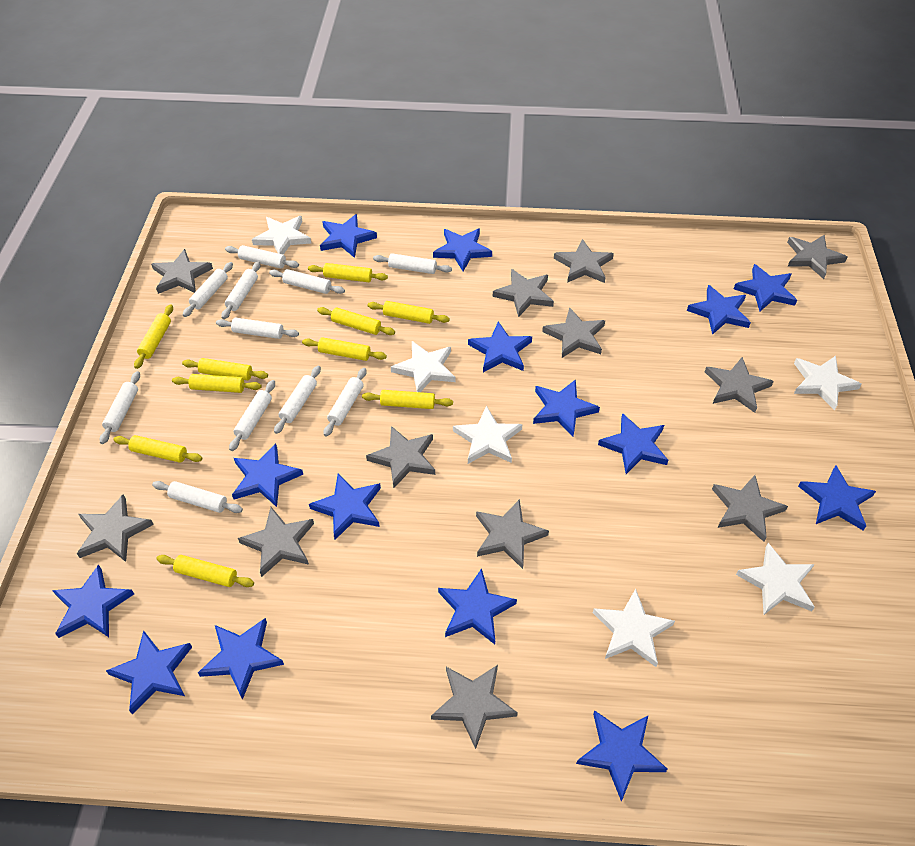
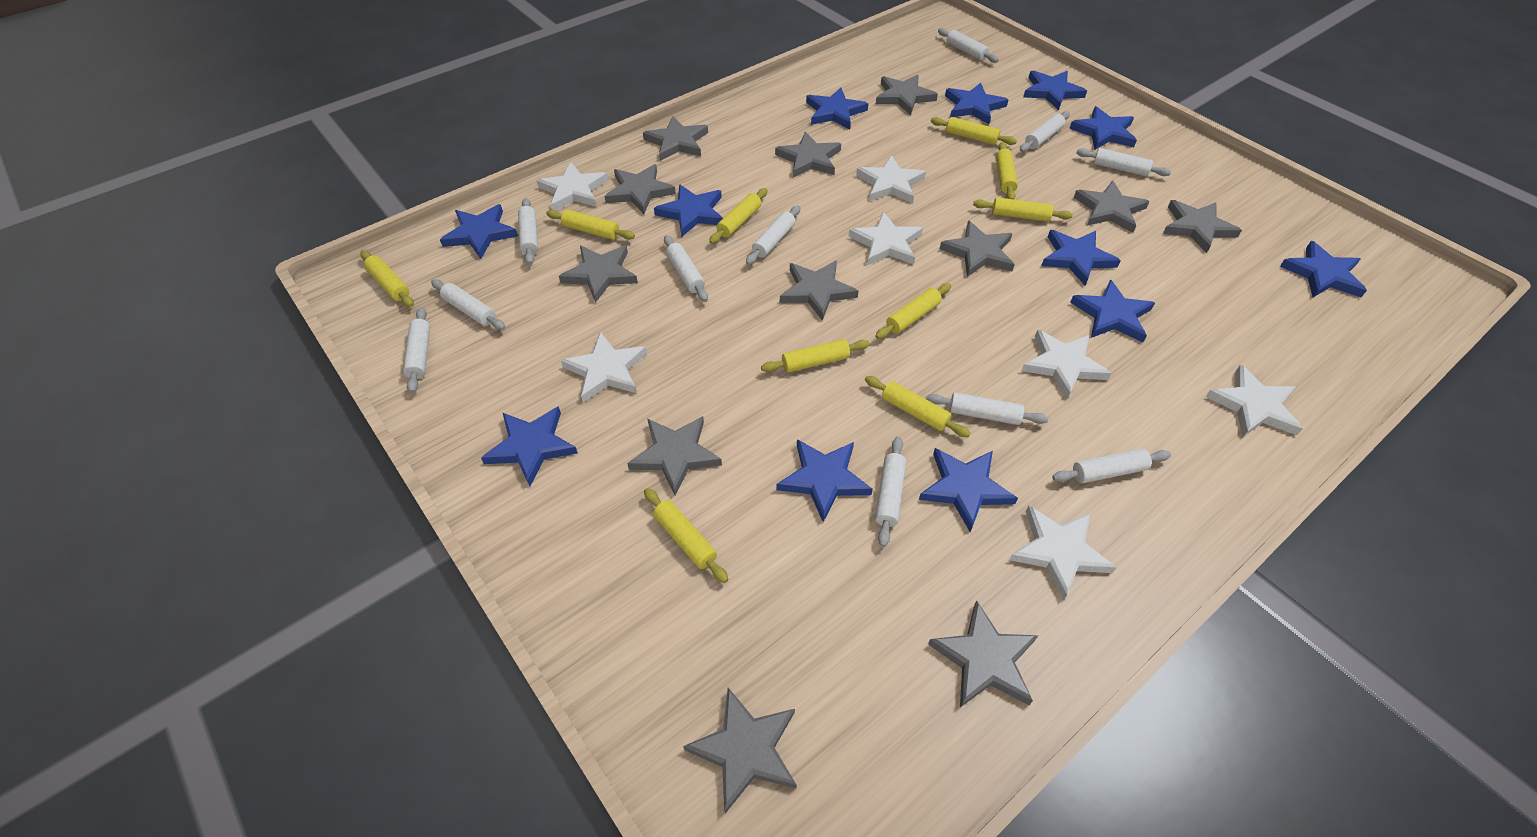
blue star: [52,565,134,638] [106,630,192,714] [198,618,284,700] [232,443,303,507] [309,473,381,540] [320,214,377,258] [433,228,492,271] [438,568,517,644] [468,321,532,372] [533,379,600,437] [576,710,667,801] [598,413,668,474] [687,285,751,335] [734,264,797,311] [798,465,876,530] = 15 -> [440,204,518,259] [481,406,578,486] [654,184,723,237] [776,439,873,522] [806,87,869,130] [919,448,1018,532] [945,83,1008,124] [1023,71,1087,110] [1041,230,1121,285] [1069,106,1137,150] [1070,279,1155,343] [1280,241,1367,297] = 12
white star: [252,216,311,255] [391,341,455,392] [453,406,523,464] [593,589,675,667] [736,543,815,615] [794,356,862,410] = 6 -> [536,162,608,210] [561,332,647,402] [849,212,923,265] [856,155,926,203] [1009,506,1117,600] [1021,330,1112,399] [1206,364,1303,438] = 7

